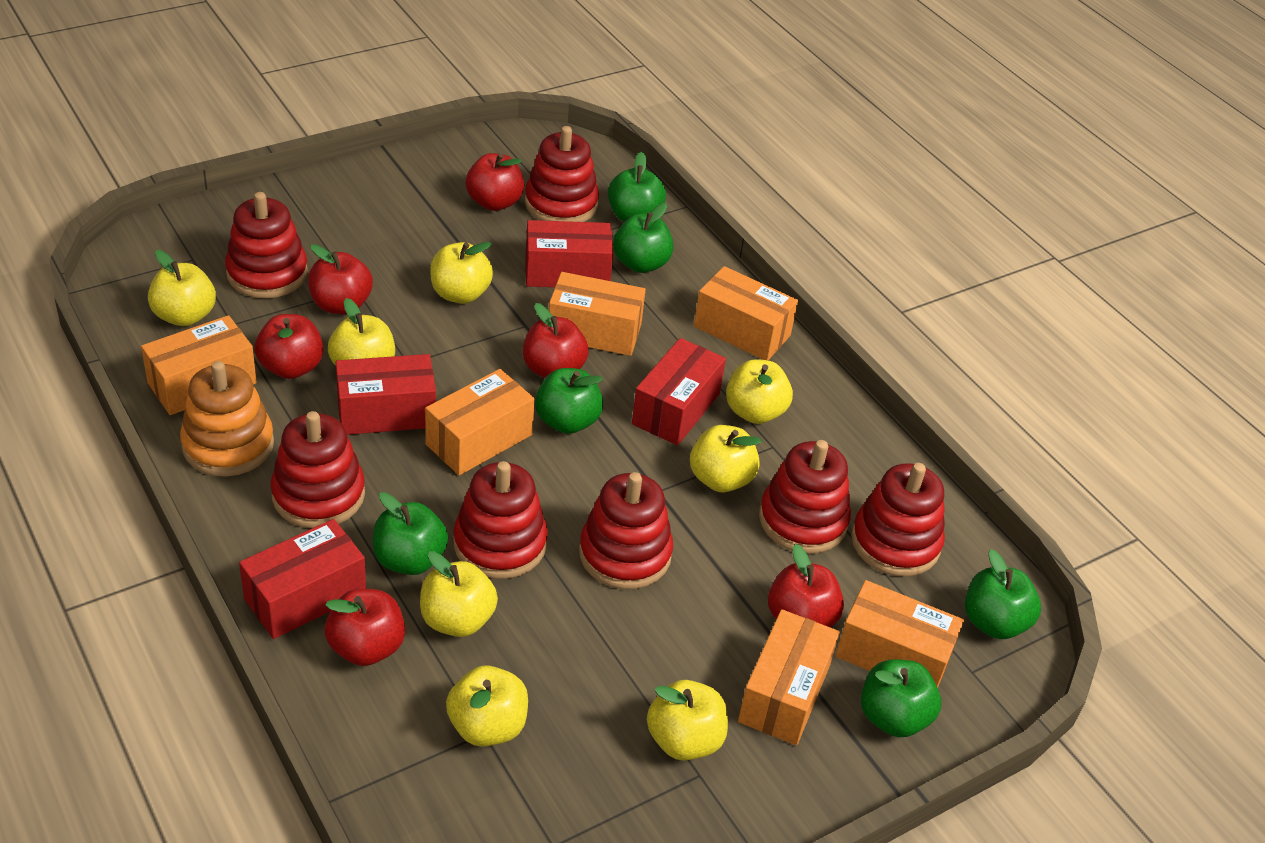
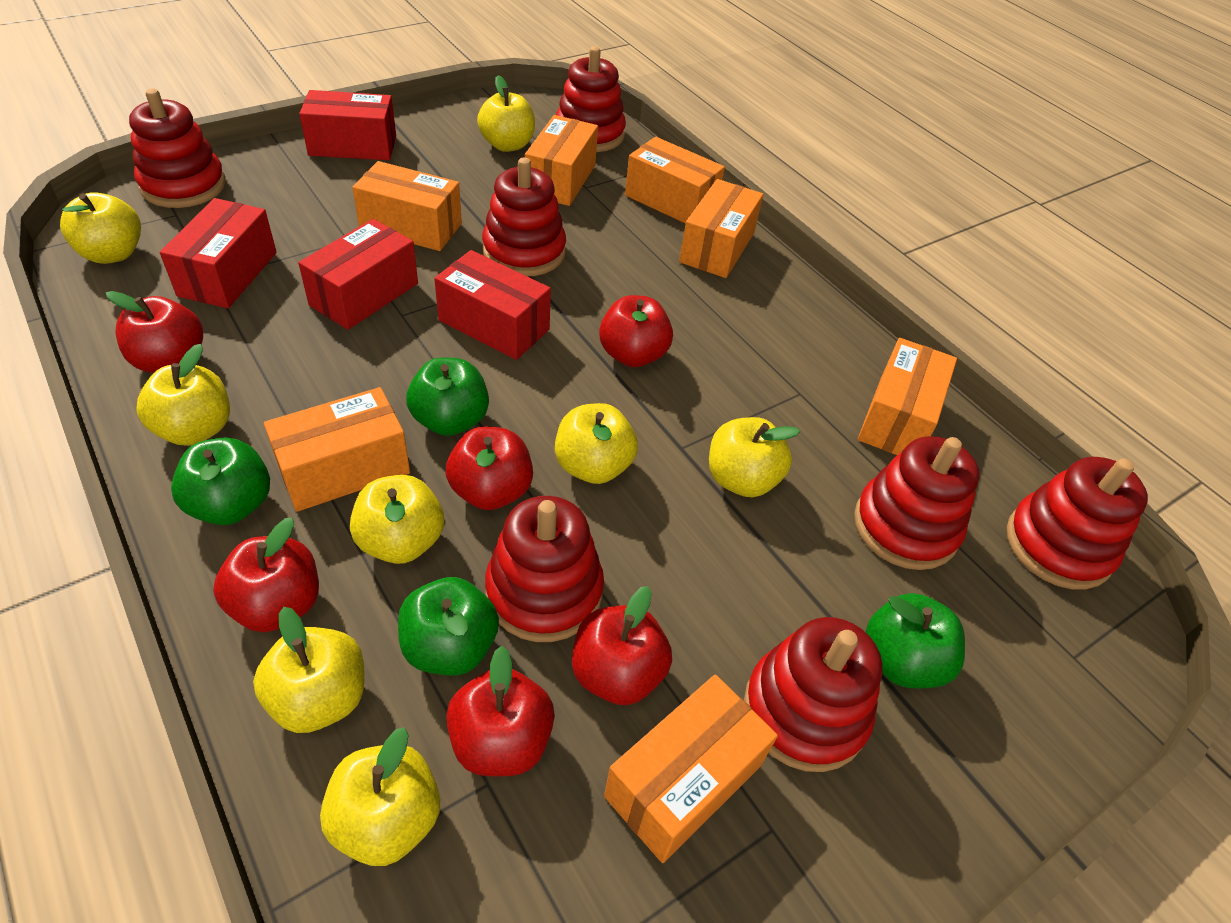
green apple: [373,492,448,575] [535,368,603,434] [608,152,666,222] [613,203,674,273] [861,659,941,737] [965,549,1041,639] = 6 -> [171,437,270,525] [398,577,499,676] [406,357,489,436] [866,593,965,688] = 4
orange box: [141,315,257,415] [425,369,535,475] [549,272,646,356] [694,266,798,360] [738,609,840,745] [835,580,964,688] = 6 -> [264,387,410,512] [352,161,462,251] [525,115,598,206] [604,674,778,863] [625,137,725,224] [679,179,763,278] [858,338,957,455] = 7
orange stacking toy: [180,361,274,477] = 1 -> none = 0

